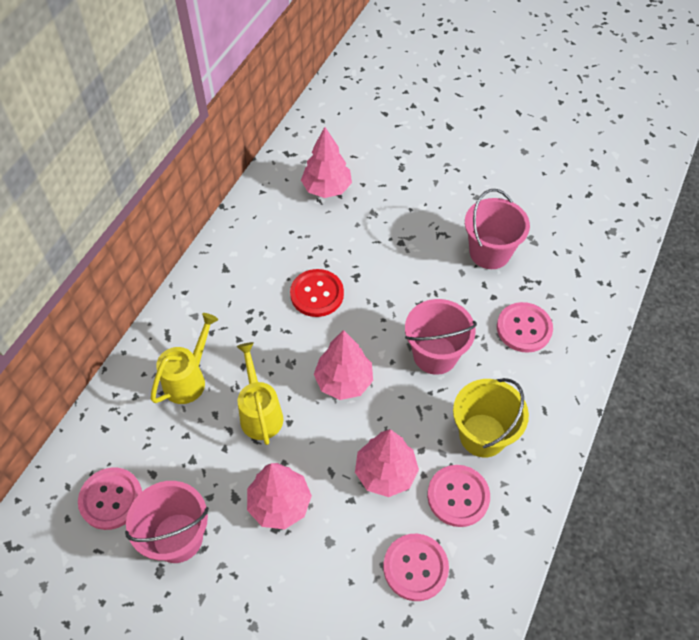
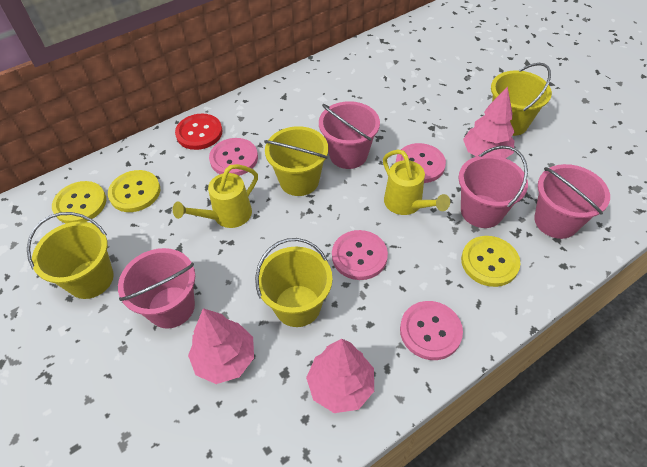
pink bucket: [125,481,209,563] [405,299,477,375] [465,189,530,269] = 3 -> [118,248,195,329] [319,101,380,169] [459,146,528,228] [534,164,610,239] = 4
pink tree: [247,463,312,529] [301,127,352,198] [314,330,373,400] [355,429,419,497] = 4 -> [188,308,254,384] [306,339,374,413] [463,86,514,158] = 3
yellow bucket: [453,378,529,457] = 1 -> [27,212,114,299] [255,238,333,327] [264,126,328,196] [491,63,552,136] = 4
yellow button: none = 0 -> [52,181,106,223] [108,170,160,212] [461,236,521,287] = 3

